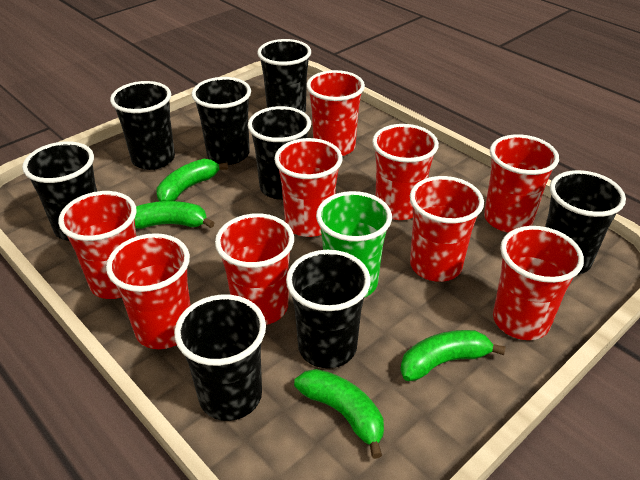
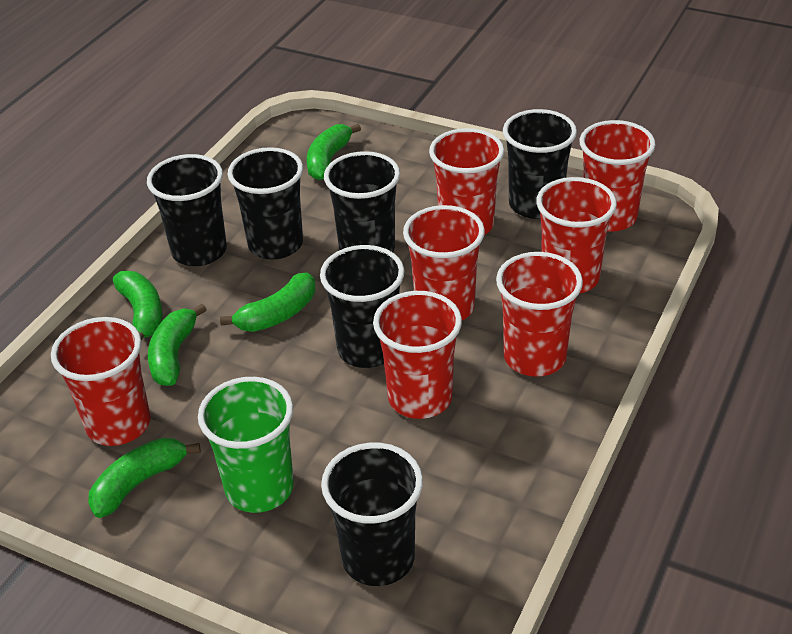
black cup: [22,141,97,241] [110,81,175,170] [174,294,266,421] [192,77,251,165] [248,106,311,200] [257,39,311,113] [286,250,371,368] [545,170,626,275] = 8 -> [147,154,227,266] [228,147,303,260] [320,245,404,368] [321,443,423,586] [324,151,400,252] [503,109,577,219] = 6
green banana: [135,201,214,229] [157,159,228,202] [294,369,384,459] [400,330,506,381] = 4 -> [88,438,201,518] [113,271,163,341] [148,304,207,386] [220,273,315,332] [307,124,361,180] = 5
red cup: [58,191,137,299] [106,233,191,349] [215,213,294,325] [274,138,343,237] [306,70,365,156] [372,124,439,220] [410,176,484,282] [484,134,559,232] [493,226,584,340] = 9 -> [51,317,151,446] [373,291,462,419] [403,205,485,320] [429,128,504,235] [496,252,583,377] [536,177,617,294] [580,120,656,232] = 7

